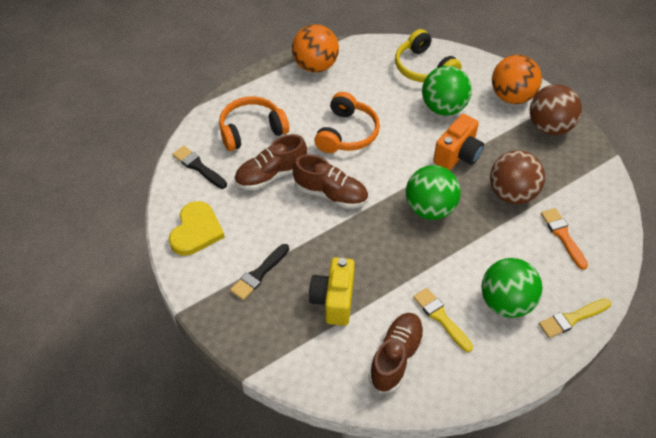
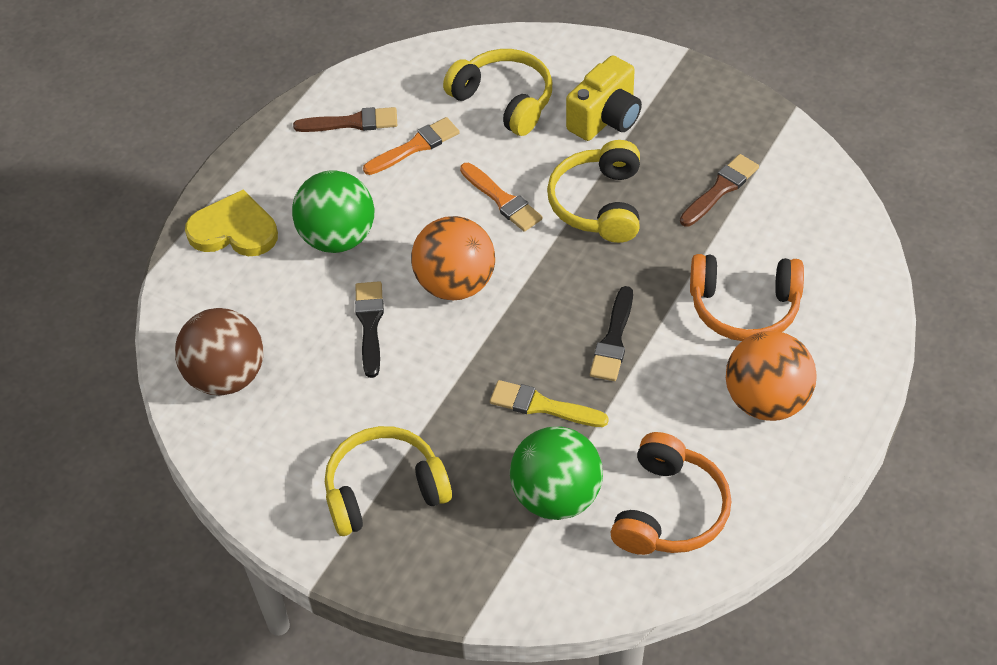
brown ball: [490,150,545,204] [530,84,582,135] = 2 -> [175,308,263,395] = 1
brown brush: none = 0 -> [293,107,397,132] [680,154,759,227] = 2
brown shoe: [234,134,307,190] [293,155,368,209] [368,313,425,393] = 3 -> none = 0
green ball: [406,165,461,220] [422,66,472,116] [481,258,543,318] = 3 -> [292,170,374,253] [510,426,603,520] = 2
orange brush: [541,208,588,270] = 1 -> [363,117,460,175] [460,163,543,232] = 2
orange camera: [433,114,484,170] = 1 -> none = 0
yellow brush: [413,288,473,352] [539,299,611,338] = 2 -> [490,380,609,427] = 1
yellow headphones: [395,29,462,82] = 1 -> [325,426,452,536] [443,49,552,136] [547,140,640,243] = 3

